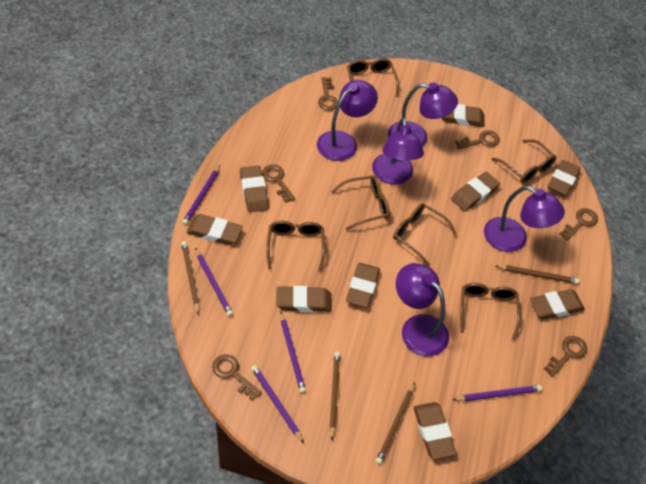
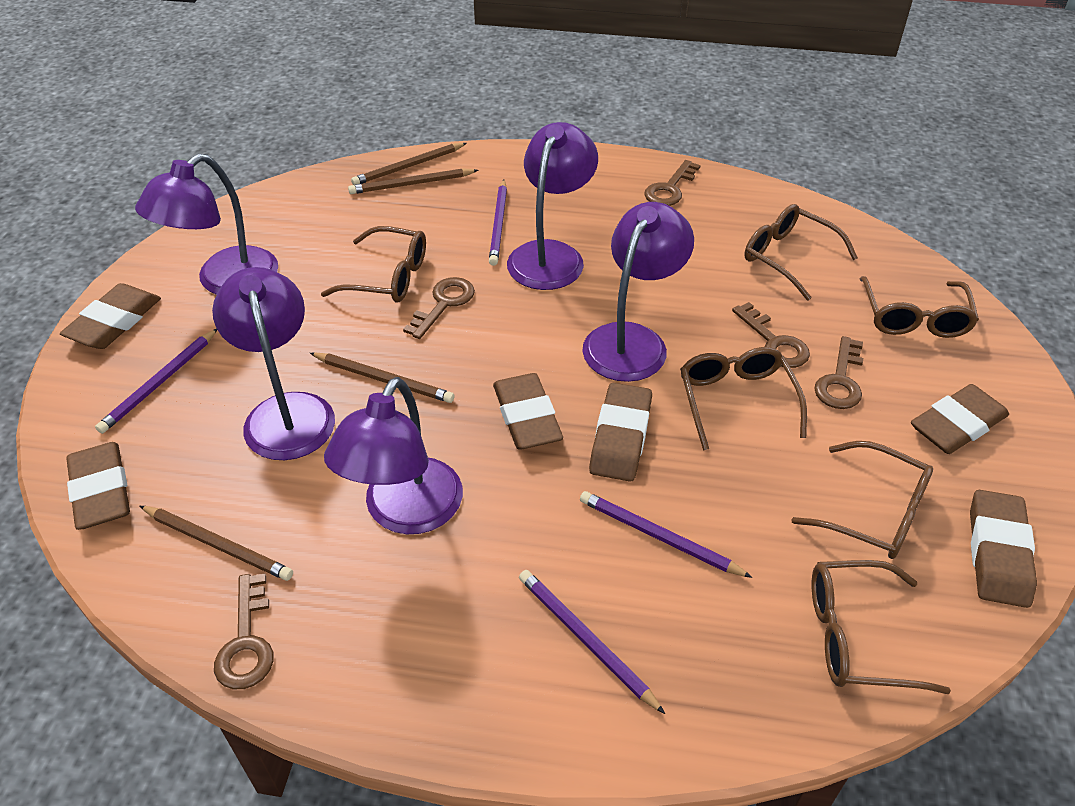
brown eraser: [186,214,243,245] [240,166,269,212] [276,286,332,312] [346,263,380,308] [413,402,457,459] [442,104,485,127] [451,172,500,211] [530,289,585,319] [548,160,581,196] = 9 -> [60,283,161,349] [66,442,130,530] [493,373,563,450] [589,383,652,482] [911,384,1009,454] [970,490,1037,608] = 6
brown key: [212,354,262,401] [262,165,295,203] [318,77,338,111] [455,130,500,149] [544,336,587,377] [559,208,598,241] = 6 -> [214,574,274,689] [403,277,475,339] [644,160,700,206] [732,302,810,368] [814,336,863,409] = 5
purple pencil: [182,165,220,225] [195,248,233,316] [251,365,304,443] [280,312,306,393] [453,385,542,401] = 5 -> [95,329,217,434] [489,179,507,266] [519,570,665,714] [580,491,752,578] = 4

